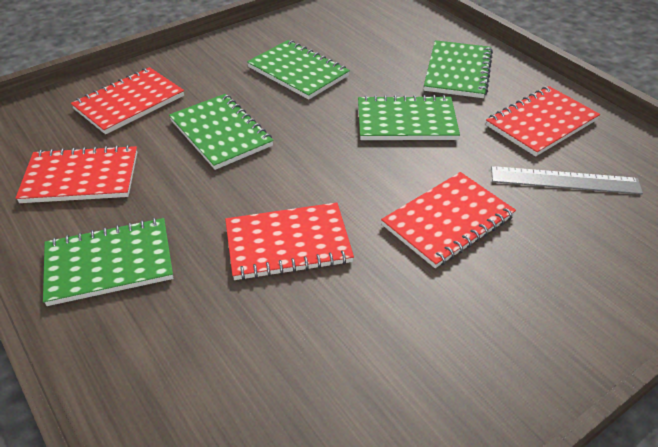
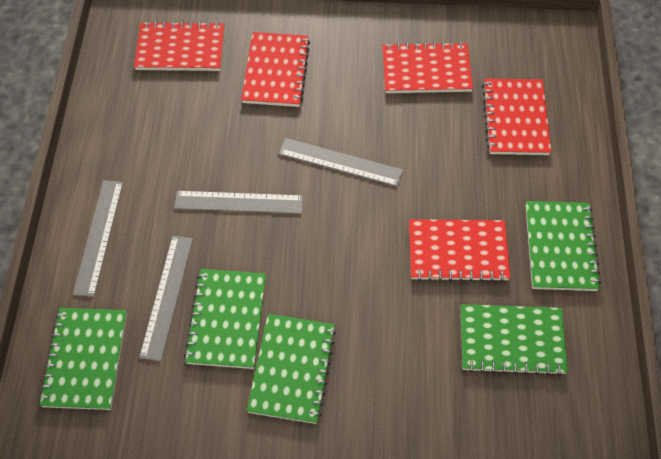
grey ruler: [491,166,643,195] = 1 -> [73,180,123,297] [139,236,193,361] [174,191,303,214] [279,138,403,187] = 4

